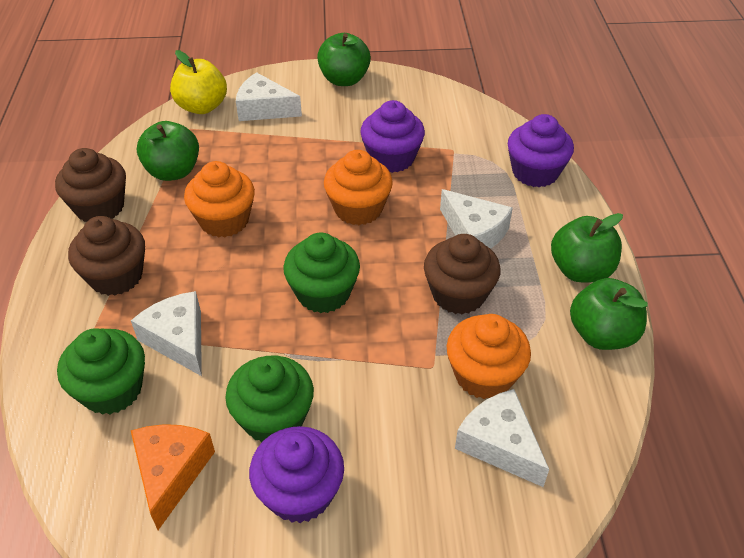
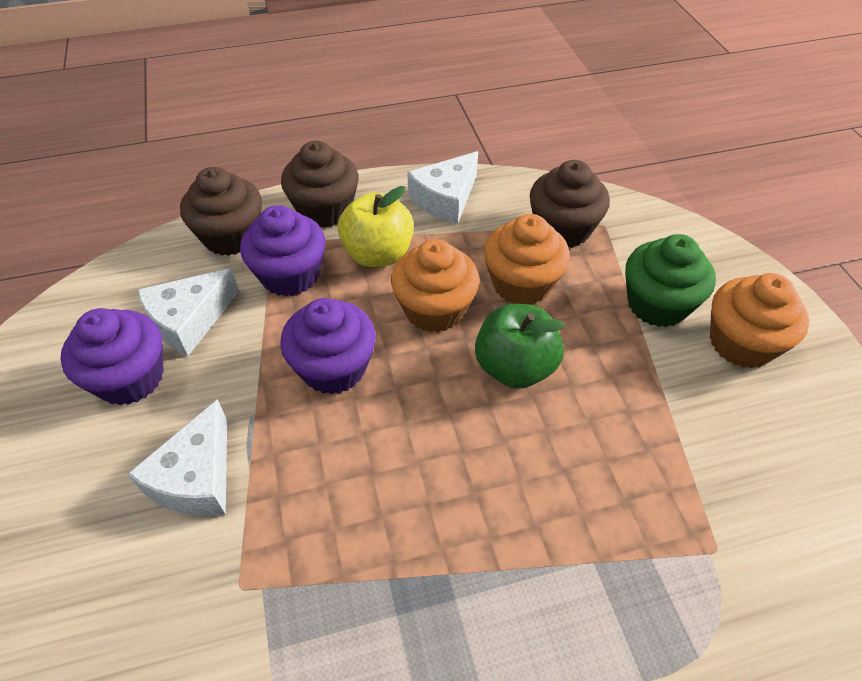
green apple: [137,121,199,181] [317,33,371,86] [551,213,623,282] [570,278,648,350] = 4 -> [475,304,564,389] = 1
green cupcake: [57,328,145,415] [225,356,314,443] [283,232,360,313] = 3 -> [625,234,716,327] = 1
orange cheese: [131,424,215,530] = 1 -> none = 0
white cheese: [131,291,202,376] [236,72,302,121] [440,189,513,249] [455,389,549,487] = 4 -> [128,399,227,516] [138,268,239,356] [407,151,478,224] = 3

